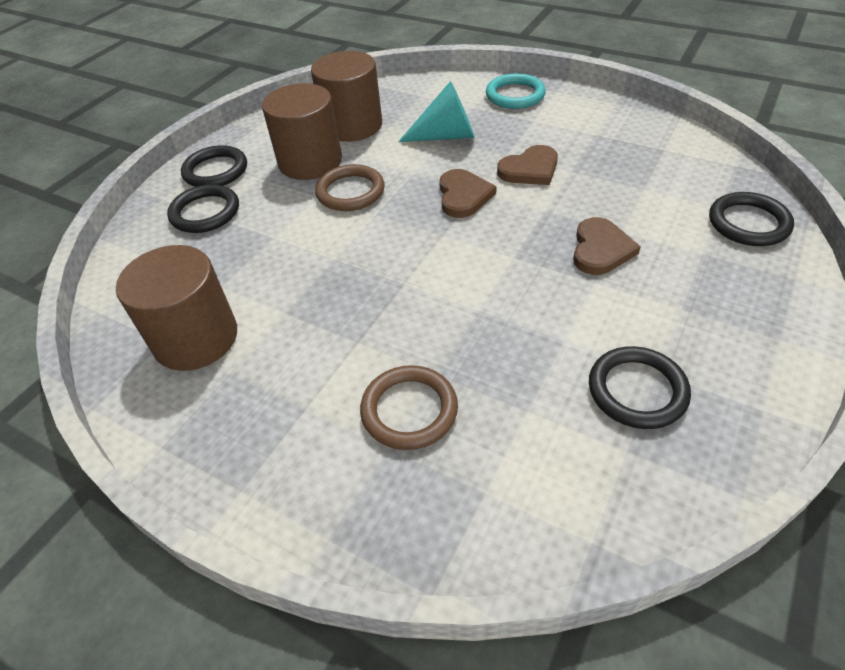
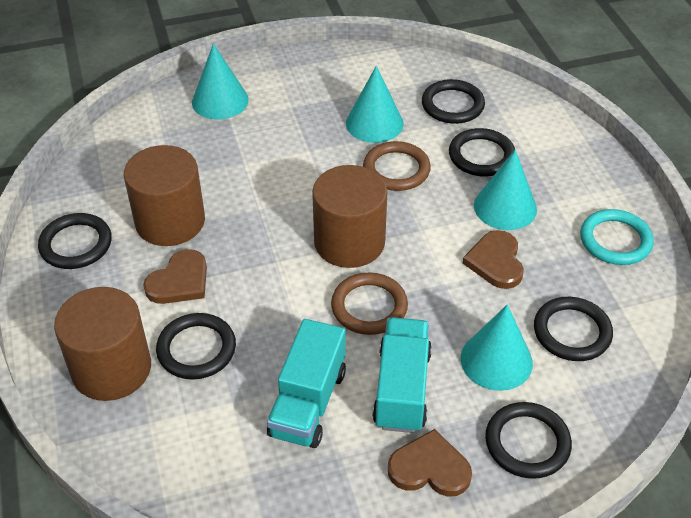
black ring: [167,184,239,233] [181,145,247,187] [589,346,691,429] [709,192,794,246] = 4 -> [38,213,112,269] [156,313,236,380] [422,79,485,124] [449,128,515,176] [485,402,572,479] [534,297,613,361] = 6
turquoise cone: [398,81,475,142] = 1 -> [192,43,249,120] [346,66,404,143] [461,305,533,391] [474,149,537,230] = 4
turquoise truck: none = 0 -> [267,319,346,448] [372,317,432,433] = 2

